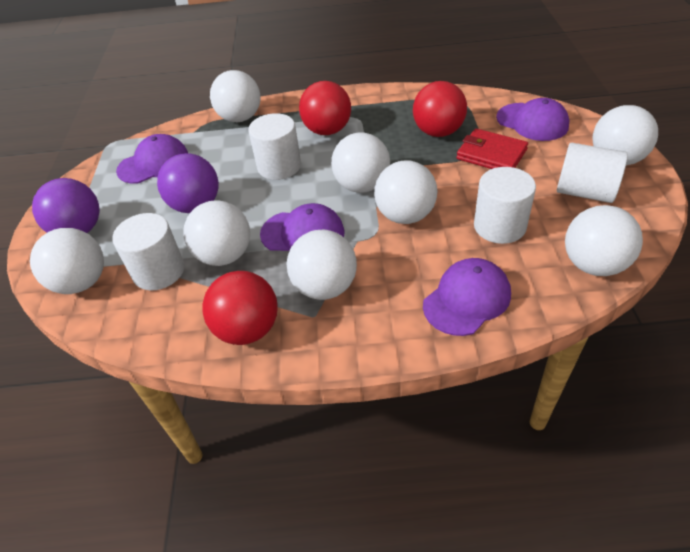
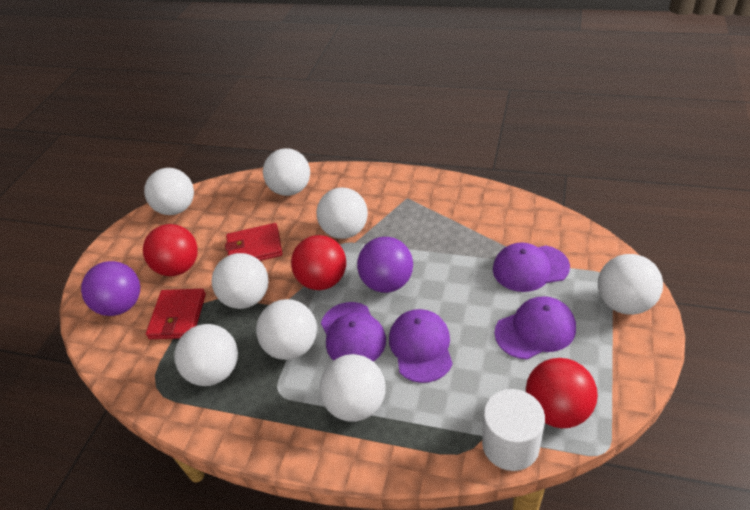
red wallet: [457,128,528,169] = 1 -> [146,289,206,339] [225,223,282,261] = 2
white cylinder: [112,213,184,290] [248,113,301,180] [474,167,536,244] [557,143,628,203] = 4 -> [482,389,545,471] = 1

